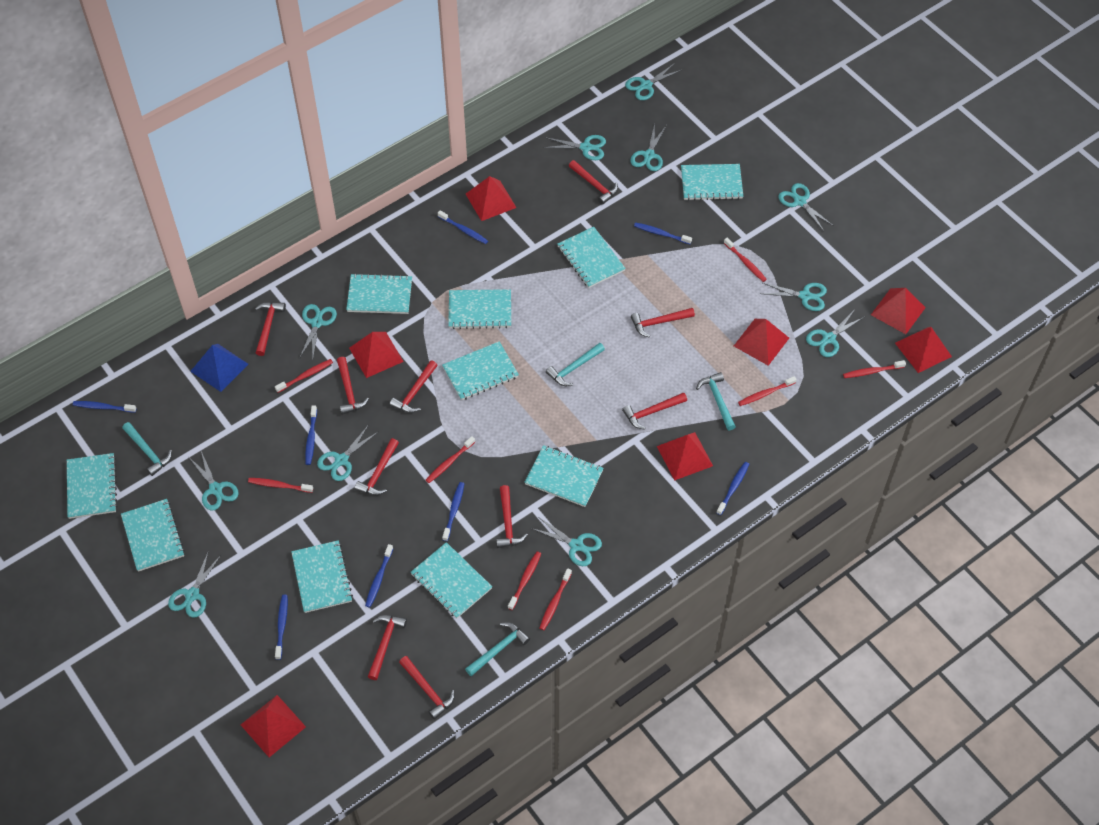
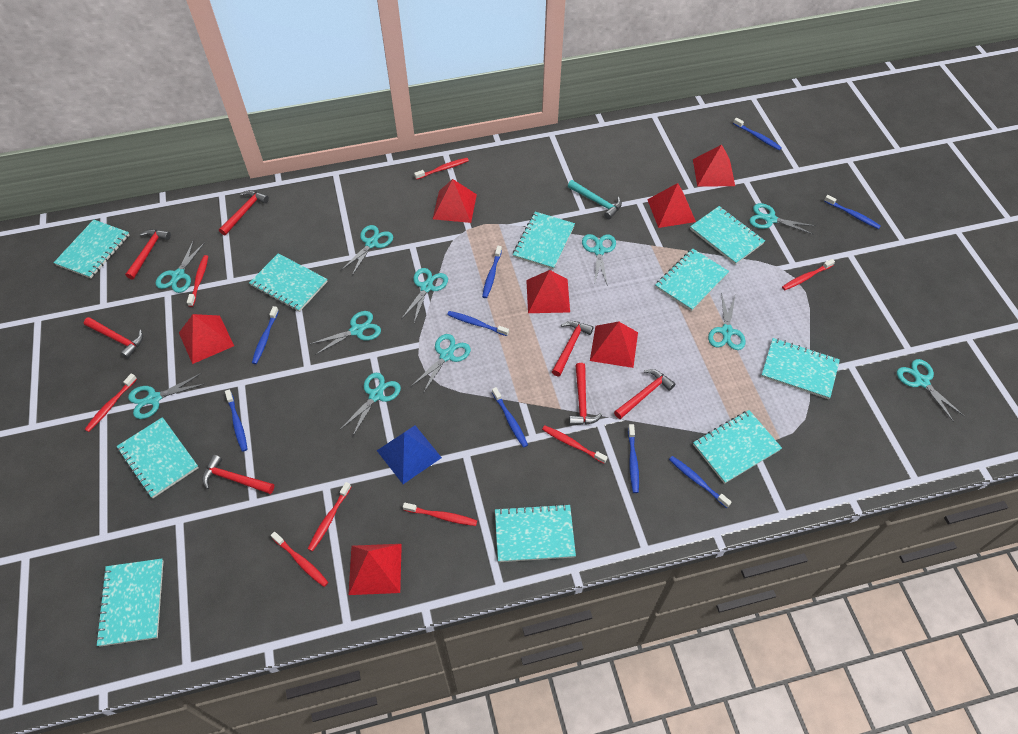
blue toothbrush: [73,401,137,413] [275,595,288,660] [305,405,317,465] [365,544,393,607] [438,210,488,244] [442,482,464,541] [634,222,692,244] [716,462,749,515] = 8 -> [225,390,248,452] [252,306,279,364] [447,311,509,336] [482,246,502,298] [492,387,528,448] [628,424,639,493] [669,456,731,508] [733,117,782,150] [824,195,881,229] = 9
red hammer: [255,302,286,356] [337,357,369,415] [354,438,399,495] [368,615,407,680] [390,360,438,413] [399,656,455,720] [496,485,528,548] [569,160,618,205] [622,392,687,430] [631,308,695,337] = 10 -> [84,317,143,359] [125,229,171,280] [202,455,274,494] [219,190,269,236] [552,321,593,376] [569,363,602,426] [614,369,675,419] = 7
turquoise hammer: [122,422,172,476] [465,622,530,676] [546,343,605,386] [696,372,736,431] = 4 -> [568,180,622,219] = 1

